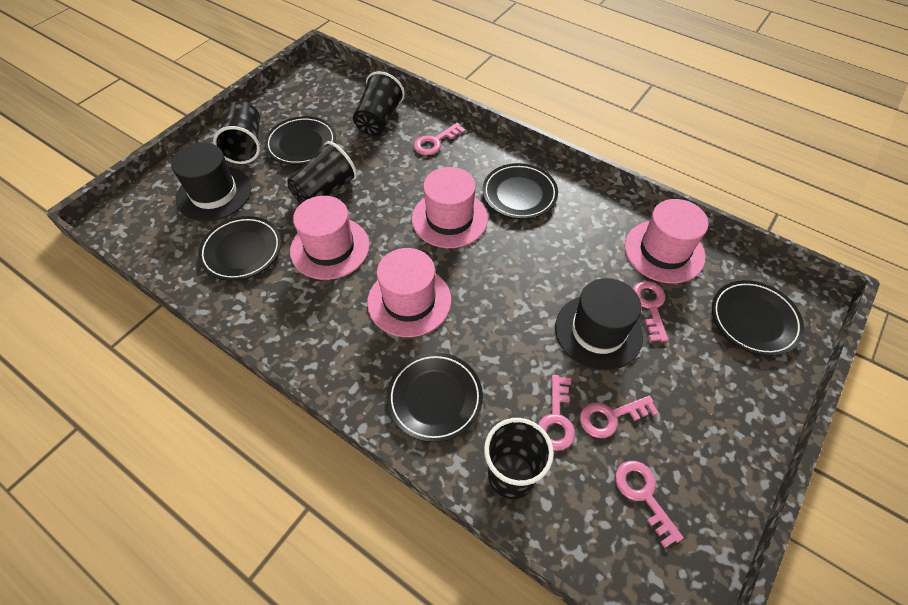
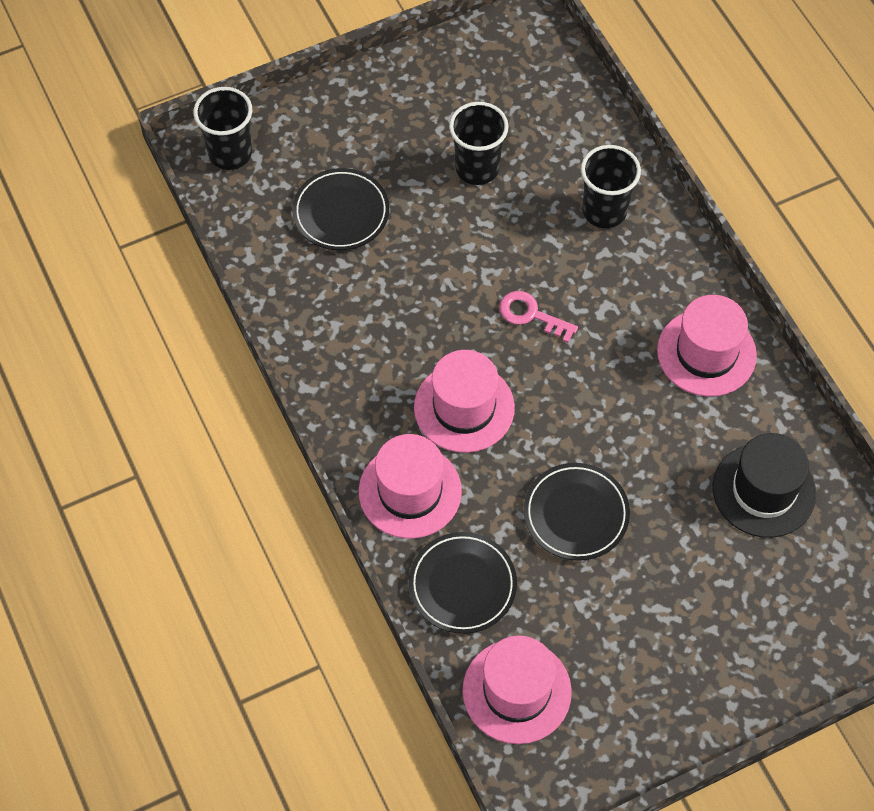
black cup: [213,101,260,164] [287,141,357,203] [353,71,405,135] [484,418,554,499] = 4 -> [193,87,252,170] [449,102,509,185] [581,145,641,228] = 3
black hat: [171,142,251,221] [555,278,643,371] = 2 -> [713,433,816,538] = 1
black plate: [198,216,281,281] [265,116,336,165] [387,352,483,442] [483,163,558,219] [712,280,804,356] = 5 -> [292,168,389,250] [409,532,517,634] [524,463,630,561] = 3
pink key: [414,123,466,155] [538,375,575,451] [580,396,659,438] [615,461,684,548] [633,281,668,342] = 5 -> [499,291,578,343] = 1

